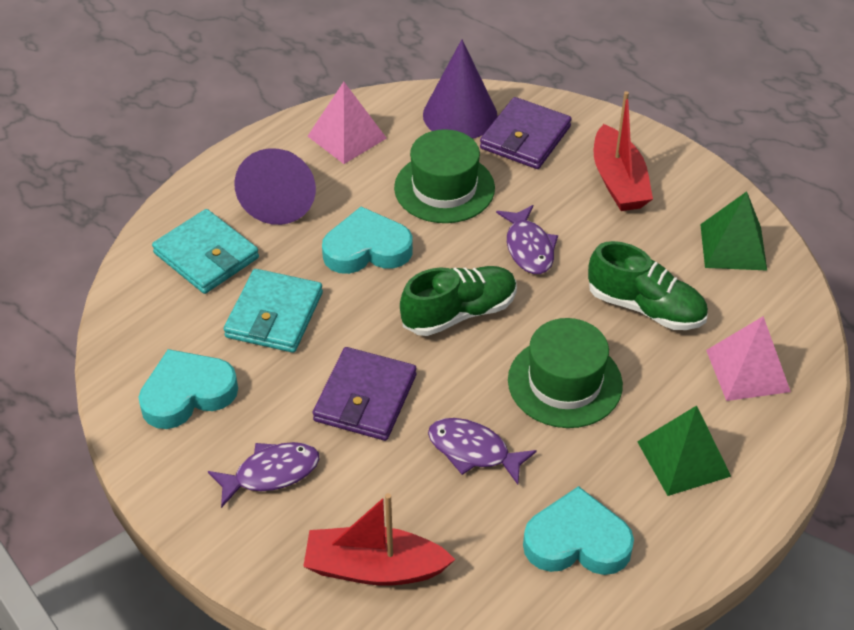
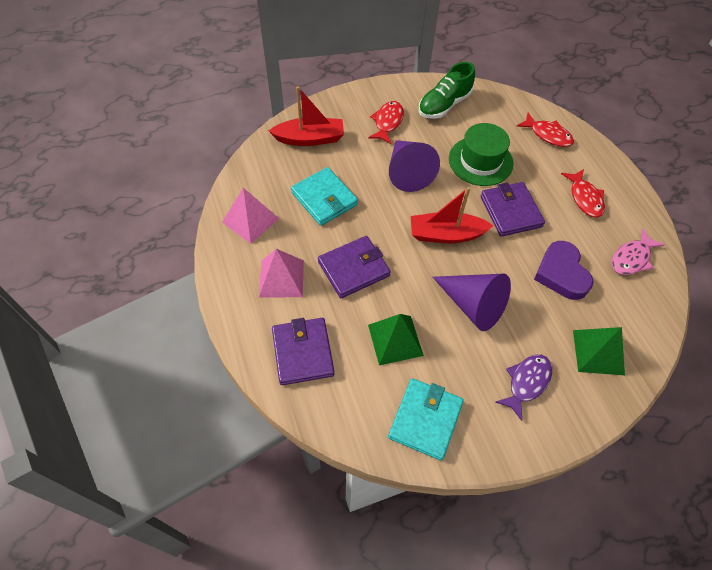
green hat: [394,129,495,223] [508,318,623,428] = 2 -> [449,123,513,186] = 1
green shoe: [400,266,517,336] [588,241,708,330] = 2 -> [419,62,475,119] = 1
pink fish: none = 0 -> [612,228,665,275] = 1
purple fish: [208,442,319,508] [428,418,537,485] [496,205,558,274] = 3 -> [495,355,552,421] = 1
purple heart: none = 0 -> [534,241,594,300] = 1
purple wallet: [313,347,416,441] [480,97,572,169] = 2 -> [272,318,335,385] [318,236,391,298] [481,182,545,237] = 3
red fish: none = 0 -> [368,101,404,144] [516,113,574,147] [561,169,605,217] = 3
turquoise heart: [138,349,238,429] [322,207,413,274] [523,486,634,575] = 3 -> none = 0

